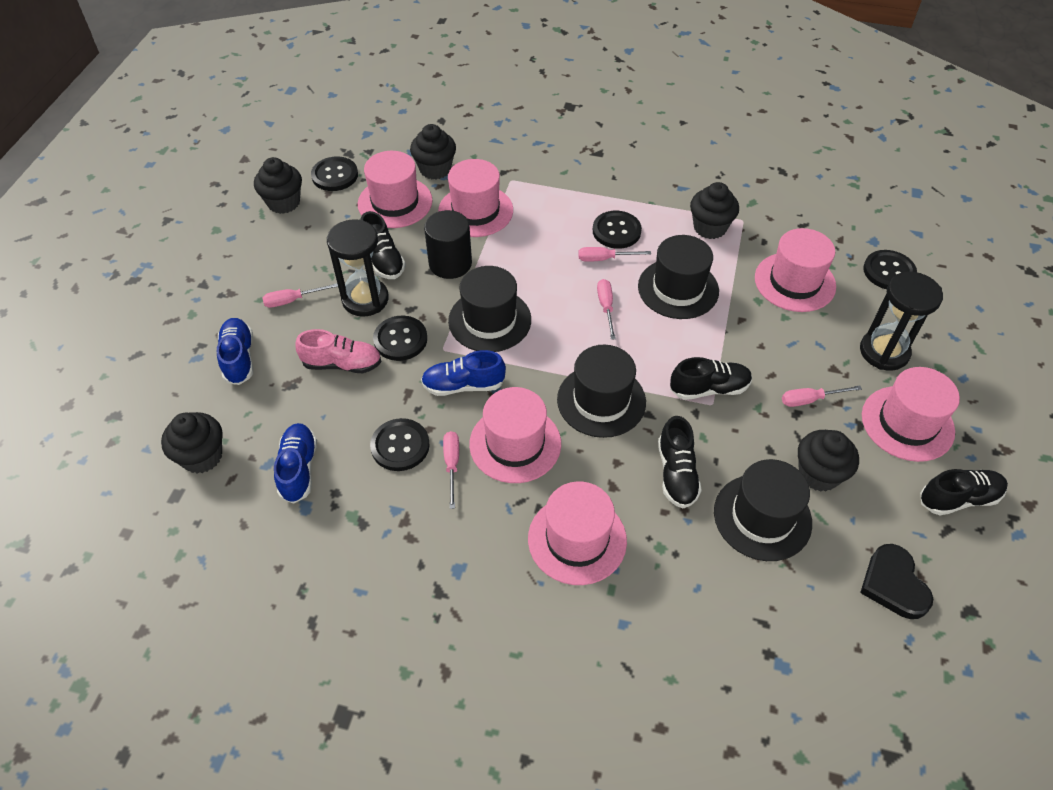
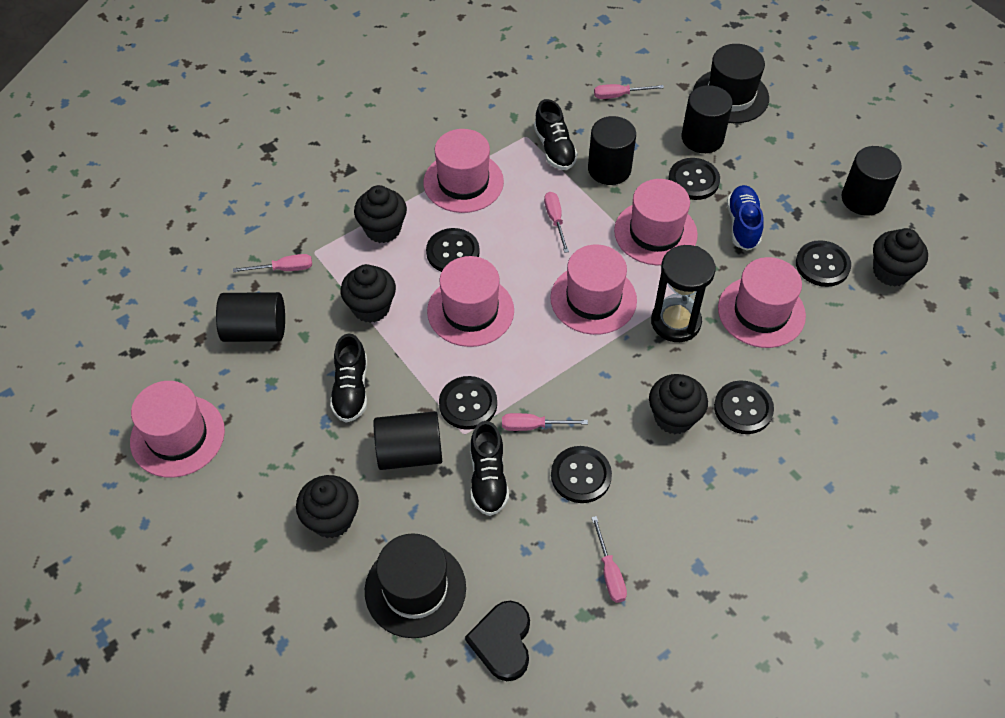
black button: [311,156,358,191] [370,418,430,471] [373,316,427,361] [593,211,642,249] [863,250,917,289] = 5 -> [426,228,480,272] [439,376,497,430] [551,446,612,503] [668,158,720,200] [714,380,774,434] [796,240,851,287] = 6
black cylinder: [424,210,472,279] = 1 -> [216,292,285,342] [374,411,442,470] [588,116,636,185] [682,85,733,153] [841,146,902,216] = 5
black hat: [448,266,531,352] [557,345,646,438] [638,235,719,319] [714,459,812,561] = 4 -> [365,533,466,638] [693,44,769,123] = 2
black hourglass: [327,219,389,317] [860,272,943,371] = 2 -> [651,245,716,342] = 1
black shoe: [361,211,406,279] [658,416,702,508] [670,357,752,400] [920,469,1008,515] = 4 -> [330,333,367,423] [470,421,509,516] [534,99,578,170] = 3
blue shoe: [217,318,253,385] [274,423,317,504] [421,350,506,396] = 3 -> [727,185,764,251] = 1
pink shoe: [295,329,381,373] = 1 -> none = 0

